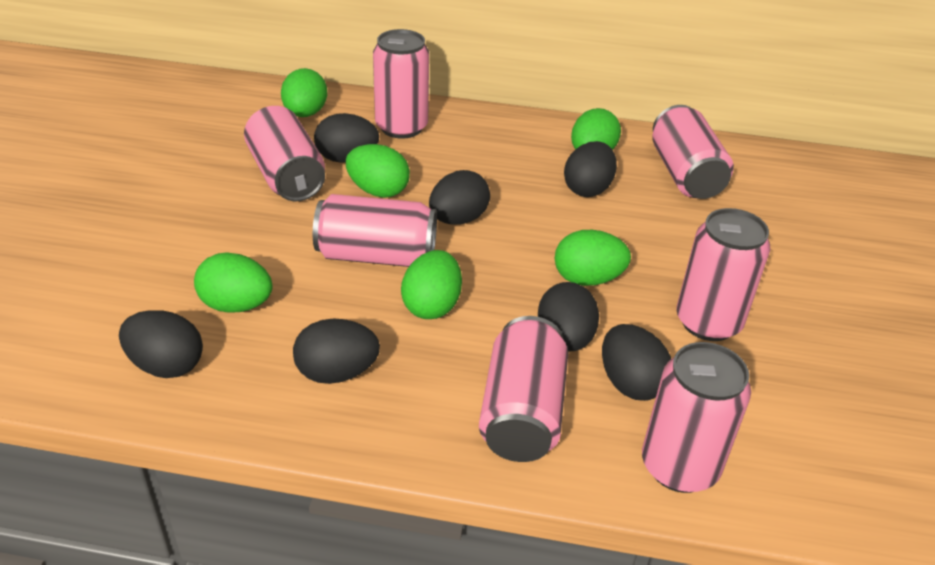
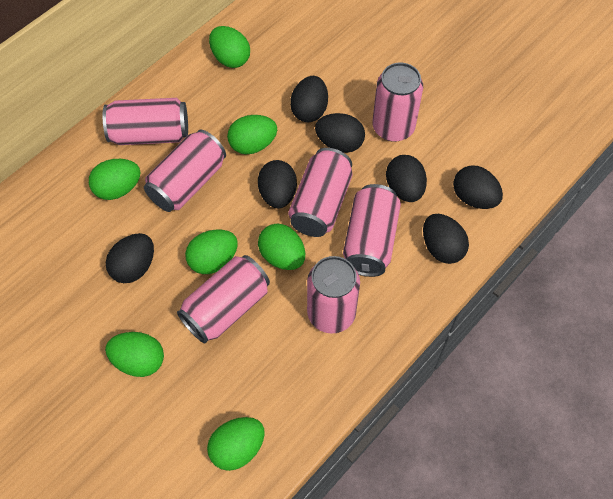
green egg: [194,252,273,313] [281,68,327,117] [346,144,410,198] [401,250,462,319] [555,230,631,286] [571,108,621,150] = 6 -> [89,159,141,200] [105,332,164,377] [185,230,238,274] [207,417,265,471] [209,26,250,68] [227,115,277,154] [258,223,305,270] = 7

